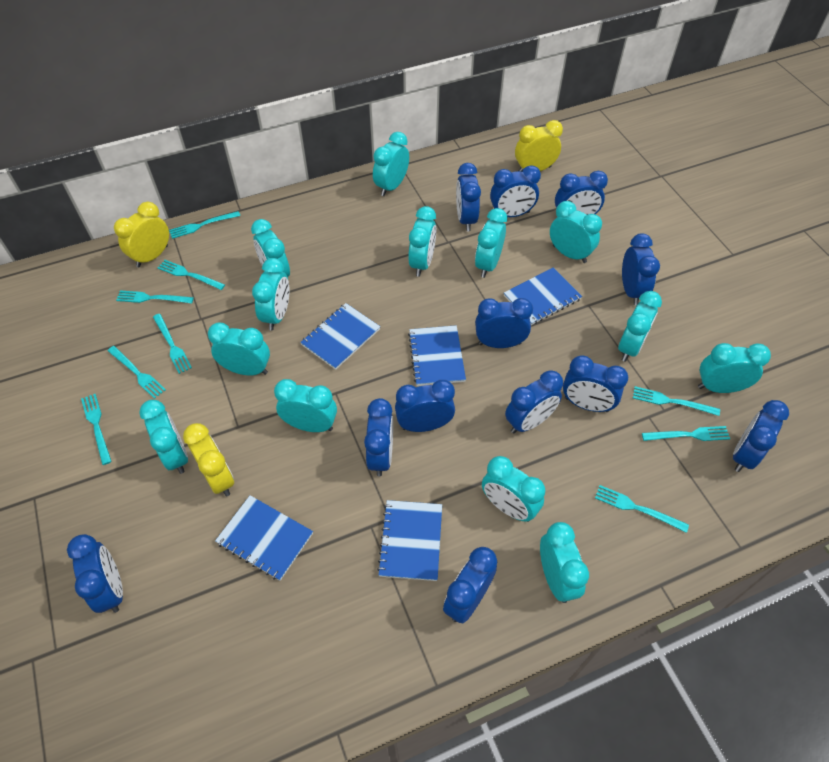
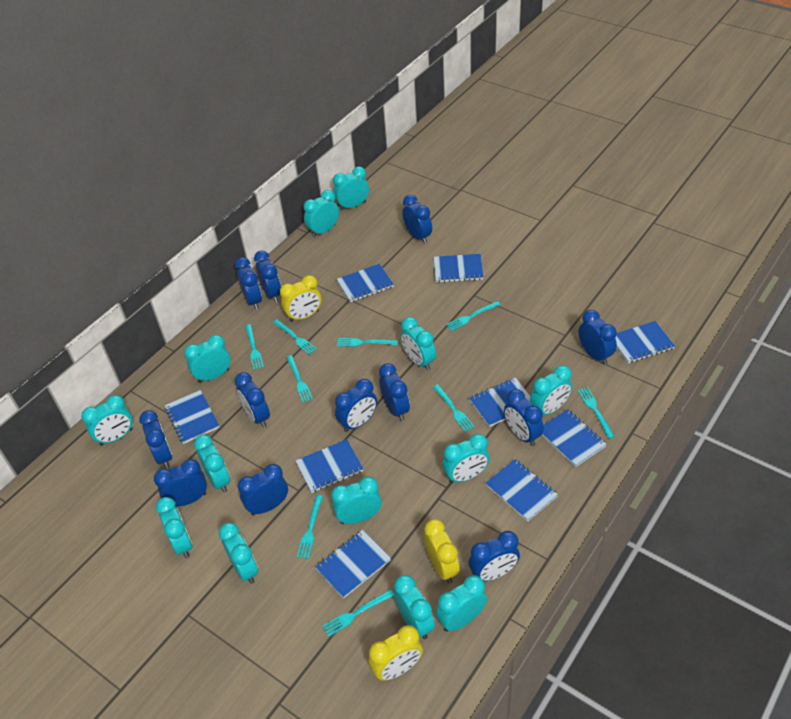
blue notebook: [215,495,313,581] [300,303,380,370] [377,500,442,581] [408,325,466,386] [504,267,582,325] = 5 -> [164,390,220,444] [296,439,364,493] [315,530,391,598] [336,264,394,302] [434,254,484,283] [469,378,531,427] [486,459,558,521] [542,409,607,467] [616,321,675,363] = 9

